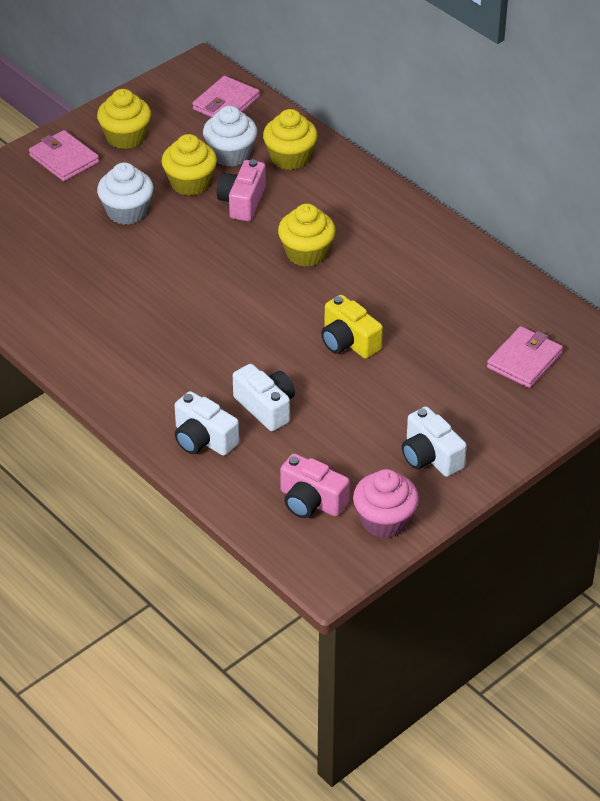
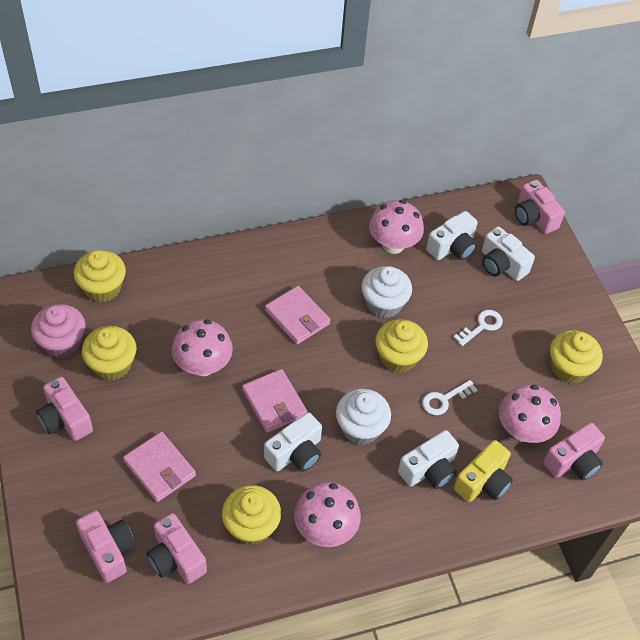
pink camera: [217,159,266,221] [280,453,350,518] = 2 -> [36,377,93,441] [76,511,135,583] [147,513,207,584] [515,180,565,234] [543,423,605,480] = 5
pink mushroom: none = 0 -> [172,319,233,376] [294,482,361,547] [369,200,424,254] [499,385,561,443] = 4
white camera: [175,391,239,456] [233,364,295,431] [402,406,467,477] = 3 -> [264,412,322,472] [398,430,459,489] [426,211,478,260] [482,227,535,281] = 4
white key: none = 0 -> [422,380,478,415] [453,310,503,346] = 2
yellow cupcake: [97,89,151,149] [161,134,217,196] [263,109,317,170] [278,204,336,267] = 4 -> [74,250,126,303] [82,326,137,381] [222,485,281,545] [375,319,428,373] [550,330,603,383] = 5

